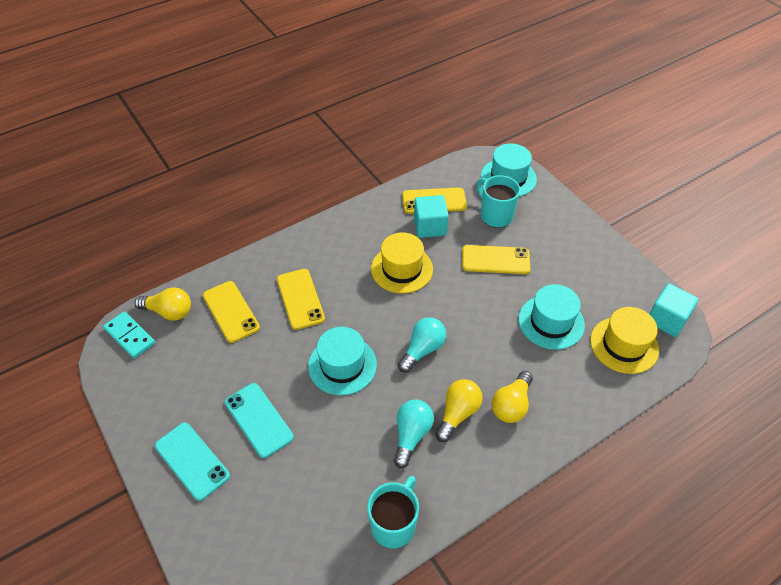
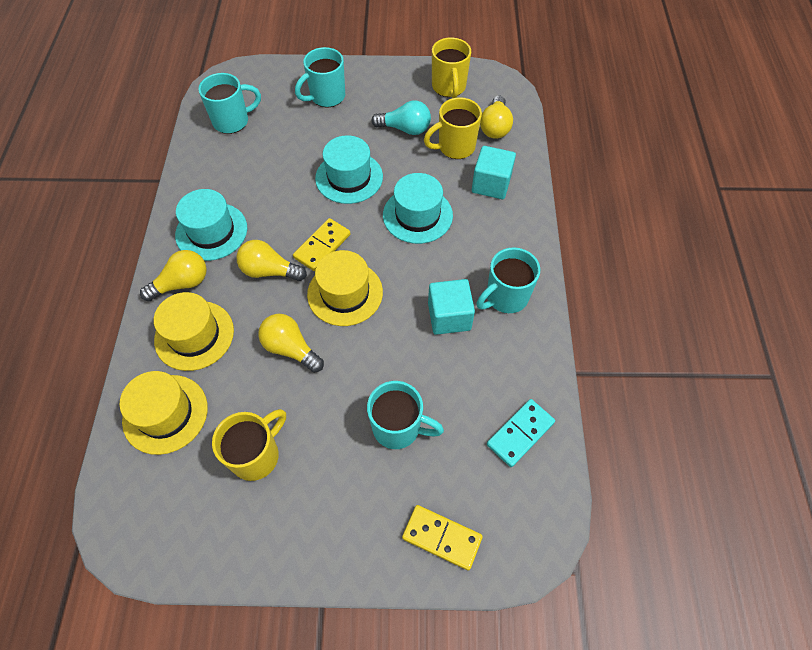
turquoise light bulb: [394,400,434,468] [398,317,446,373] = 2 -> [371,100,431,135] = 1
turquoise mug: [367,476,419,548] [477,175,520,228] = 2 -> [198,73,261,134] [295,47,345,107] [367,381,444,449] [476,247,540,313] = 4
turquoise phone: [155,423,230,501] [225,383,294,458] = 2 -> none = 0
yellow domino: none = 0 -> [293,218,351,271] [402,505,483,571] = 2
yellow hat: [371,232,433,294] [590,307,659,374] = 2 -> [120,371,208,455] [154,292,234,371] [307,250,383,326] = 3
yellow light bulb: [134,287,191,321] [435,379,483,442] [492,371,533,423] = 3 -> [140,250,207,302] [236,240,307,281] [258,314,324,373] [480,95,513,139] = 4
yellow mug: none = 0 -> [212,409,286,481] [424,97,482,159] [432,38,471,98] = 3
yellow phone: [203,281,260,343] [277,269,325,330] [402,187,467,214] [462,245,530,274] = 4 -> none = 0

